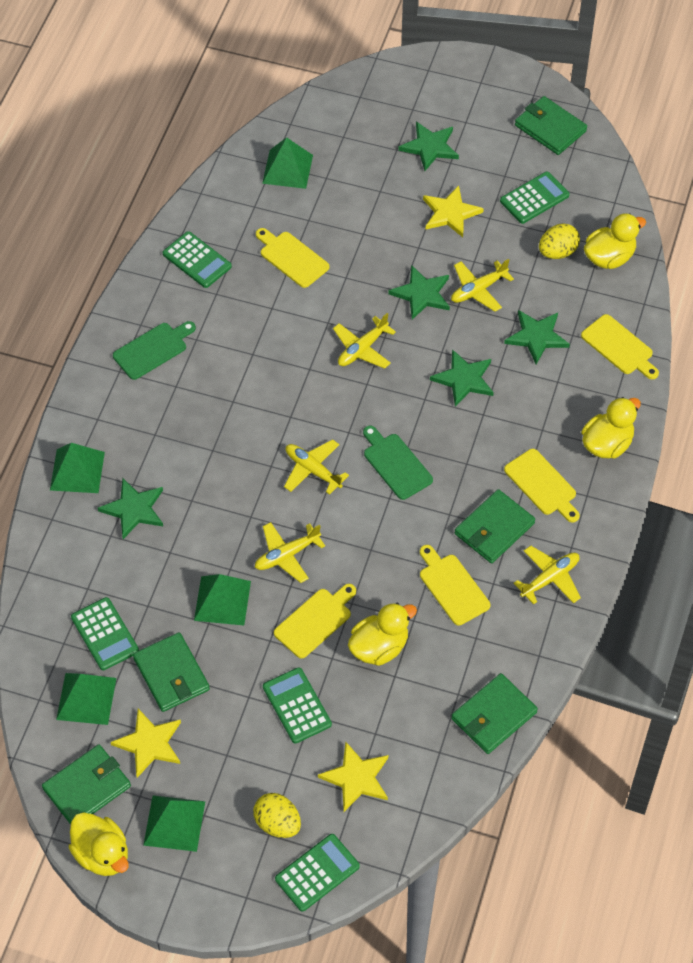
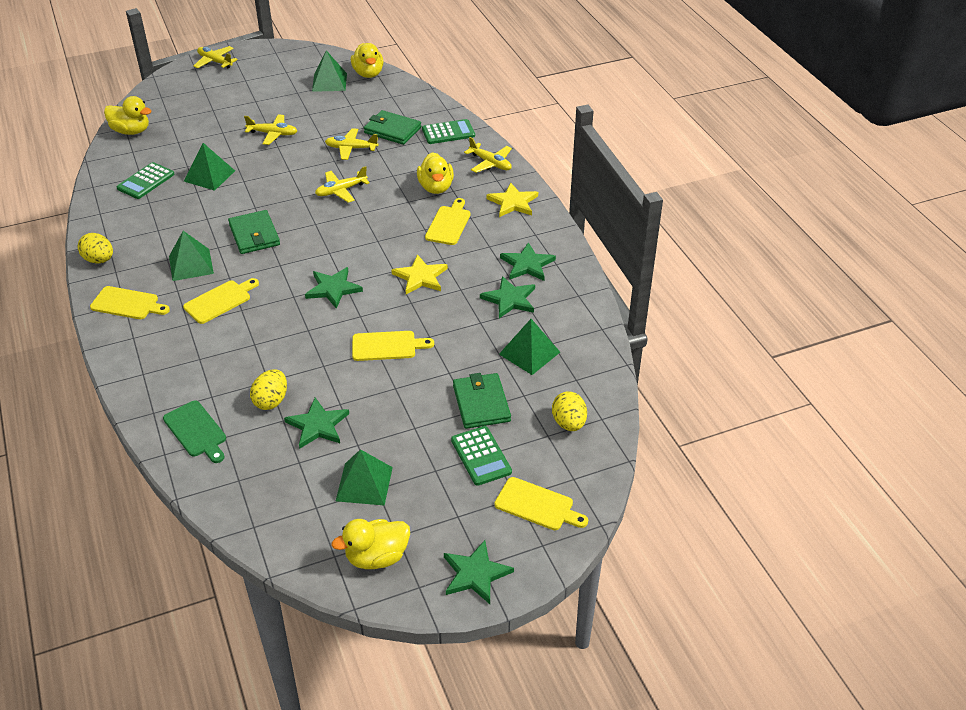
green calculator: [71,597,139,670] [163,231,232,288] [263,667,332,743] [275,834,360,912] [500,172,570,224] = 5 -> [117,162,174,199] [422,119,475,144] [451,426,512,486] = 3
green cutting board: [113,321,196,380] [363,426,433,500] = 2 -> [163,400,226,463] = 1
green wallet: [42,744,131,825] [133,632,210,712] [451,673,538,754] [455,489,535,563] [515,96,587,155] = 5 -> [228,210,280,254] [364,110,421,145] [453,373,511,429] = 3
yellow egg: [253,793,301,838] [539,224,580,259] = 2 -> [78,233,113,264] [250,369,287,410] [552,391,587,431] = 3
yellow star: [111,709,181,778] [318,742,388,812] [423,185,484,237] = 3 -> [391,254,448,294] [486,182,538,217] = 2

